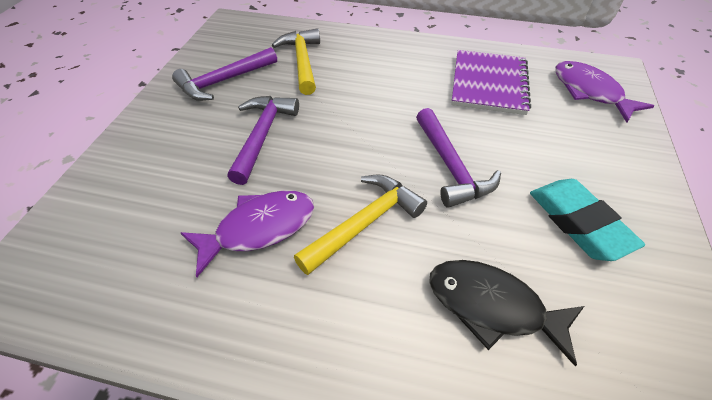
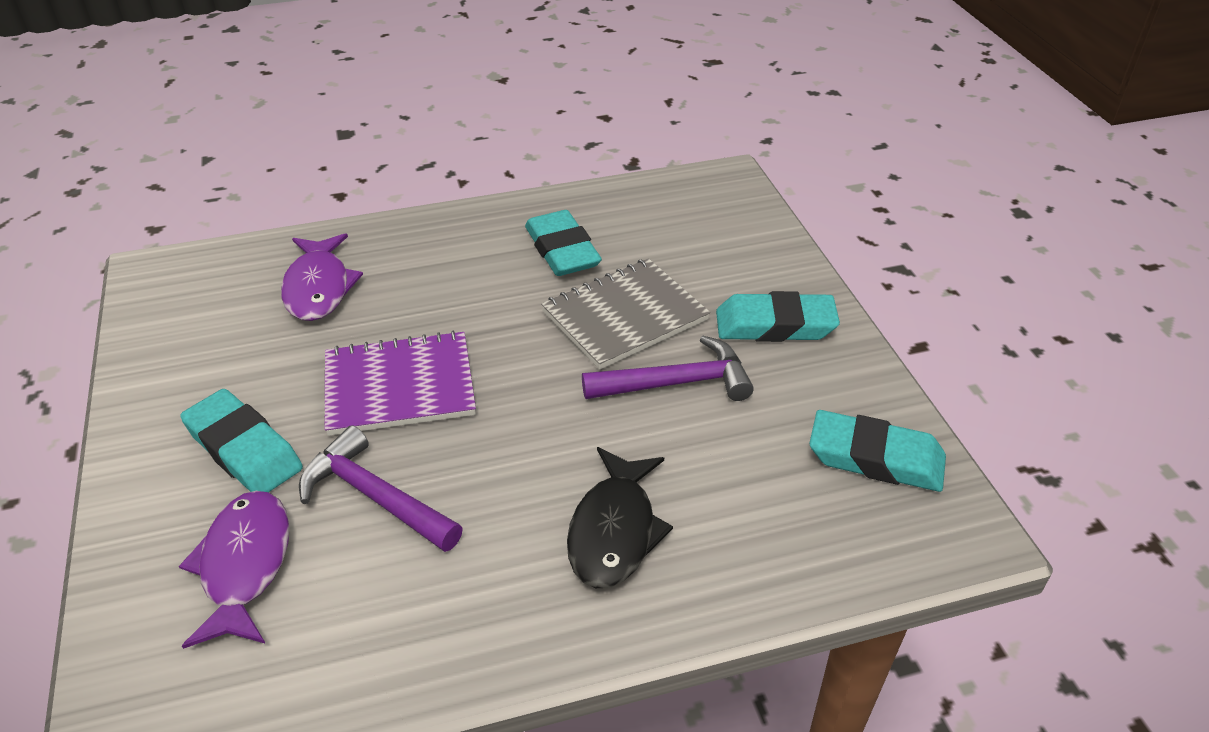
grey notebook: none = 0 -> [541,258,710,369] = 1
purple hammer: [172,47,277,101] [227,96,299,185] [416,108,501,208] = 3 -> [299,425,463,552] [582,336,754,401] = 2
turquoise eraser: [530,179,645,261] = 1 -> [180,389,303,493] [525,210,602,276] [716,291,840,342] [809,410,946,492] = 4
yellow hammer: [272,28,320,95] [294,175,427,275] = 2 -> none = 0

